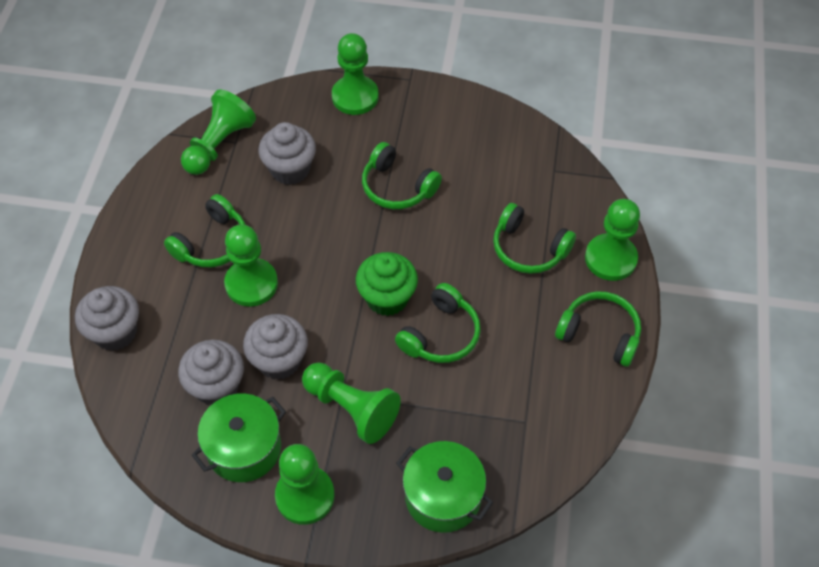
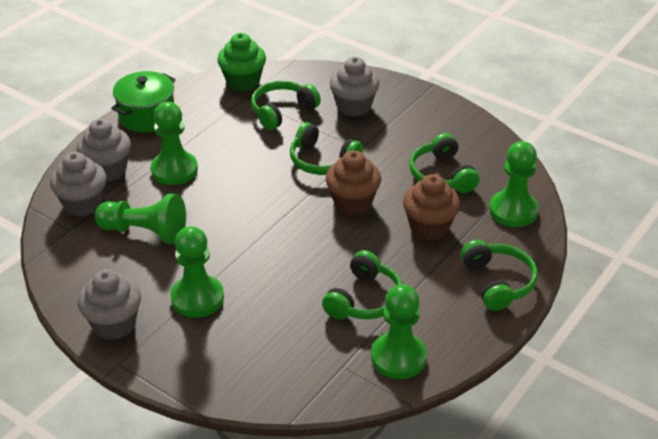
brown cupcake: none = 0 -> [326,150,381,215] [403,174,460,240] = 2
green pawn: [181,89,256,175] [224,225,278,307] [275,444,335,525] [302,362,401,444] [332,33,379,115] [585,199,640,281] = 6 -> [95,194,186,244] [151,102,198,185] [170,226,224,318] [371,284,427,379] [489,141,539,227] = 5
green pot: [192,394,286,482] [396,441,493,533] = 2 -> [111,71,176,133] = 1

